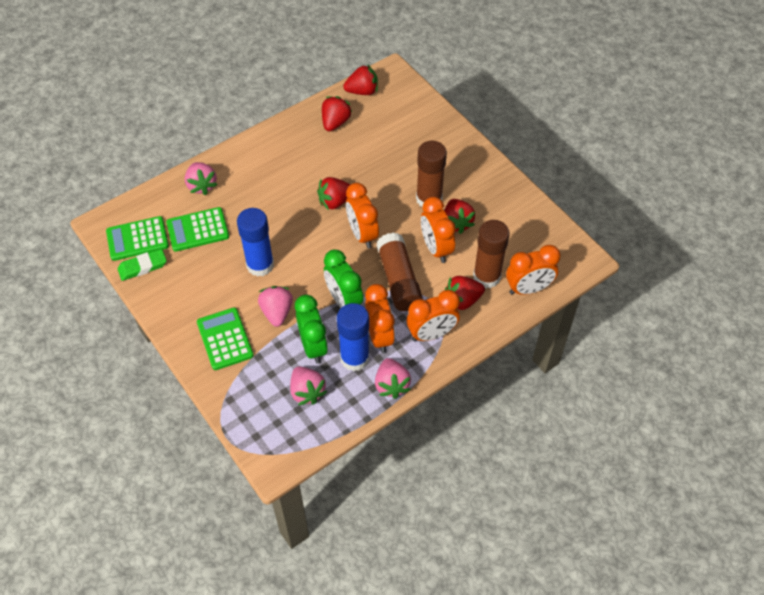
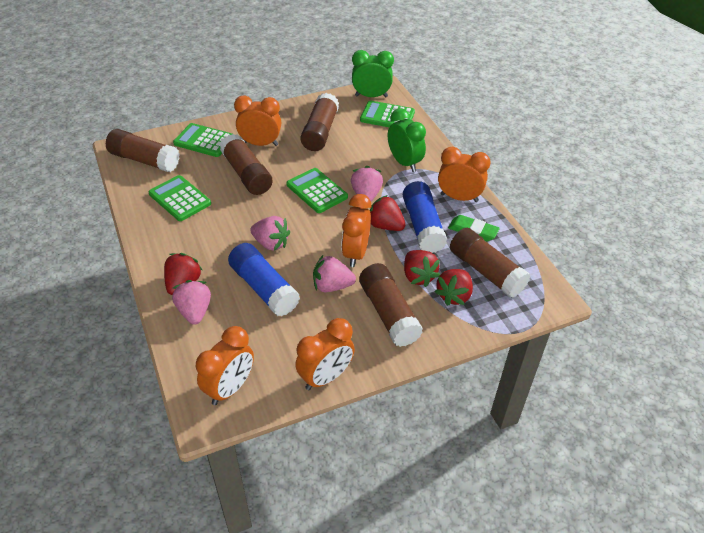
brown glue stick: [376,233,423,311] [416,141,447,207] [473,220,510,289] = 3 -> [106,129,180,172] [220,134,273,195] [301,93,339,151] [359,263,423,347] [450,228,530,298] = 5
green calculator: [106,216,169,261] [166,207,229,252] [197,308,254,370] = 3 -> [149,175,211,221] [173,123,232,157] [286,168,348,213] [360,101,415,127] = 4
red strawberry: [317,177,351,210] [322,96,352,131] [343,64,378,95] [444,199,475,234] [445,276,485,310] = 5 -> [164,253,203,295] [370,195,406,231] [404,250,440,287] [434,269,473,306] = 4

